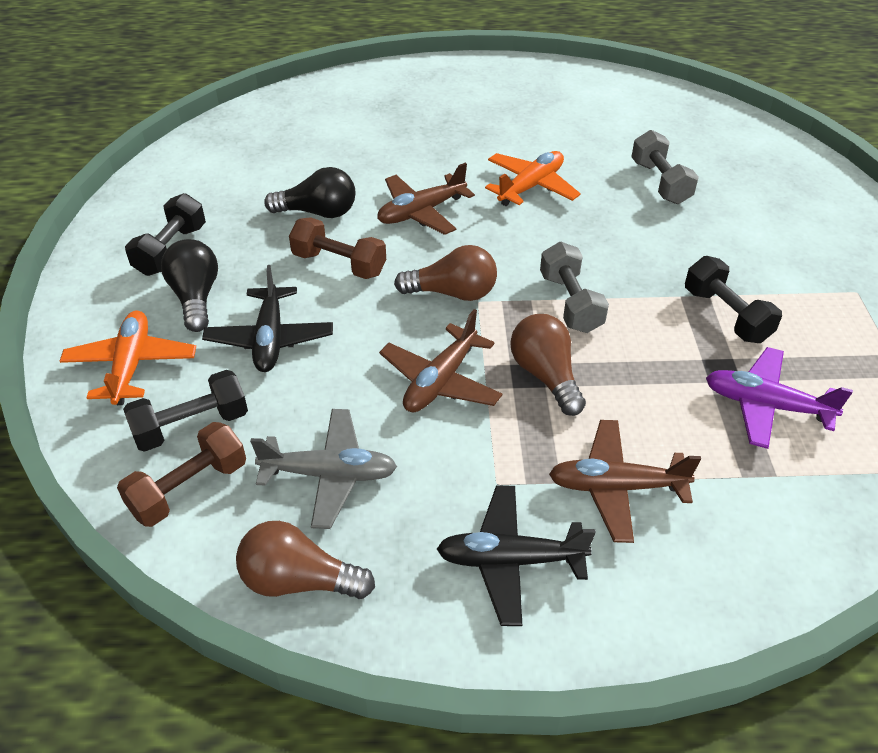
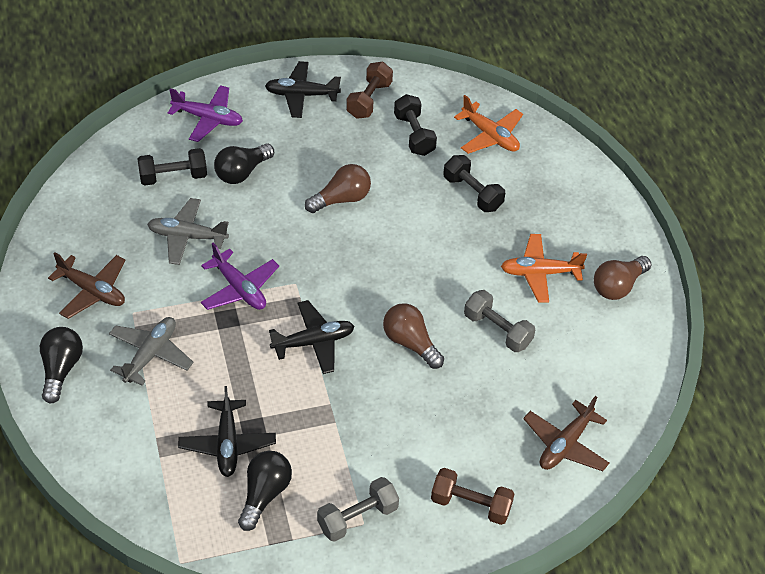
black light bulb: [161,239,218,332] [264,167,356,218] = 2 -> [40,327,83,403] [214,144,274,184] [238,451,292,531] = 3
black plane: [202,265,333,372] [437,485,596,626] = 2 -> [178,386,276,477] [265,61,341,118] [269,300,355,374] = 3
brown plane: [377,162,475,235] [379,309,503,412] [549,420,701,543] = 3 -> [48,252,125,319] [523,396,609,471] = 2
grey plane: [250,409,397,529] = 1 -> [109,317,194,386] [147,198,229,265] = 2
purple plane: [706,347,853,449] = 1 -> [168,85,243,142] [201,242,279,310] = 2

